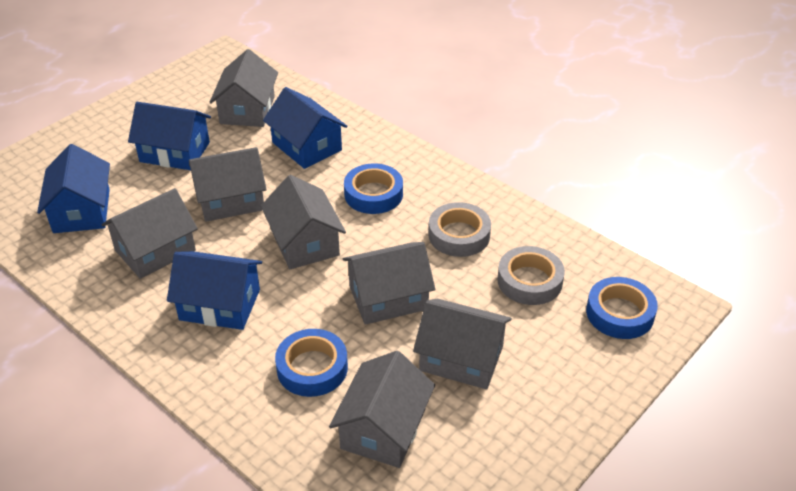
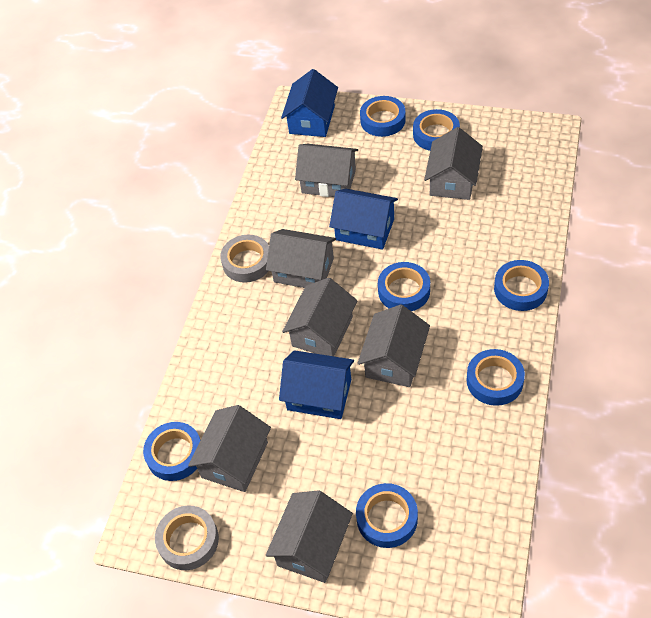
blue house: [37,144,110,233] [128,102,211,170] [167,251,262,330] [263,87,348,169] = 4 -> [279,350,354,419] [281,69,338,137] [329,189,398,250] = 3
blue tape: [275,329,348,397] [344,164,403,214] [586,277,658,339] = 3 -> [143,422,201,481] [356,483,418,548] [360,96,406,137] [378,262,430,311] [413,109,460,151] [467,349,525,406] [494,260,549,311] = 7

